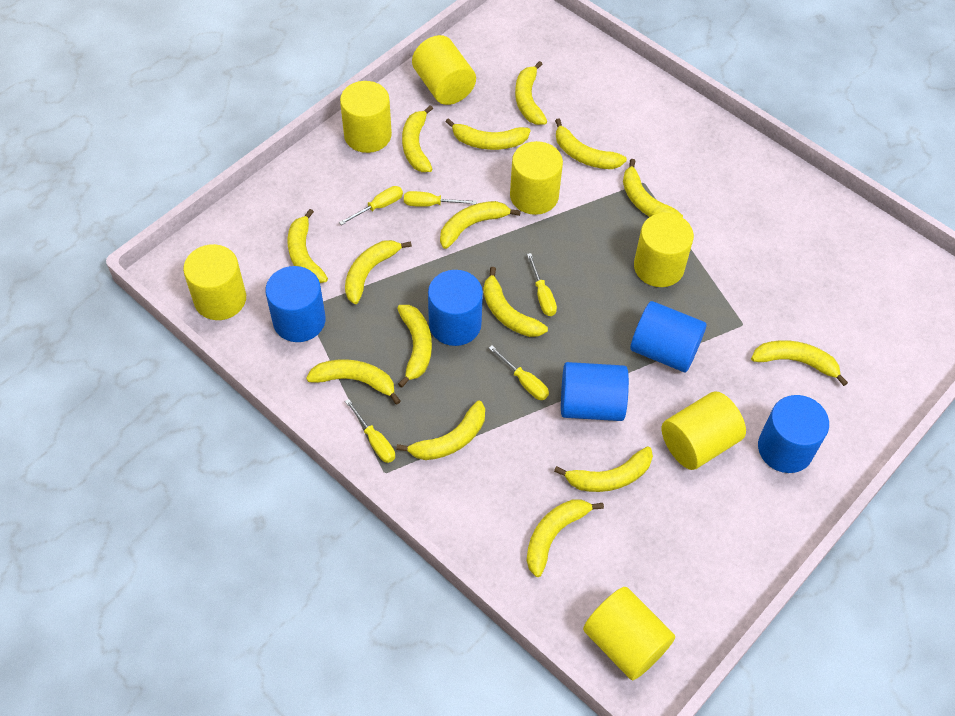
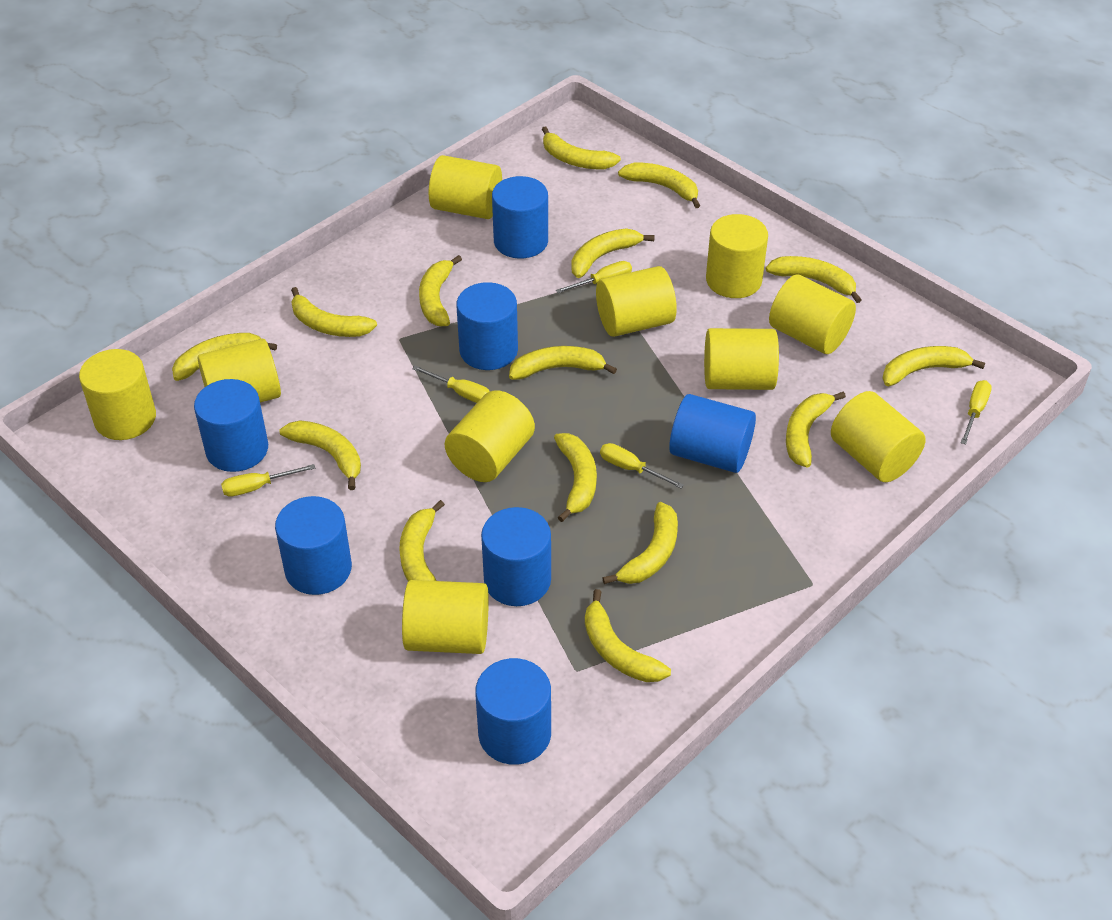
blue cylinder: [265,266,326,342] [428,270,483,346] [561,362,629,421] [630,301,707,372] [758,395,829,473] = 5 -> [194,379,268,472] [275,496,352,595] [456,282,518,370] [475,658,551,765] [481,507,551,606] [492,176,548,259] [669,394,756,473] = 7
yellow cylinder: [183,244,246,320] [340,81,392,153] [412,35,476,105] [510,141,563,215] [583,587,675,680] [634,213,694,287] [662,391,746,470] = 7 -> [79,349,156,440] [197,339,281,403] [402,580,489,654] [429,155,502,219] [445,390,535,482] [596,266,677,337] [704,328,779,390] [706,214,768,298] [769,274,856,354] [831,391,926,482] = 10

